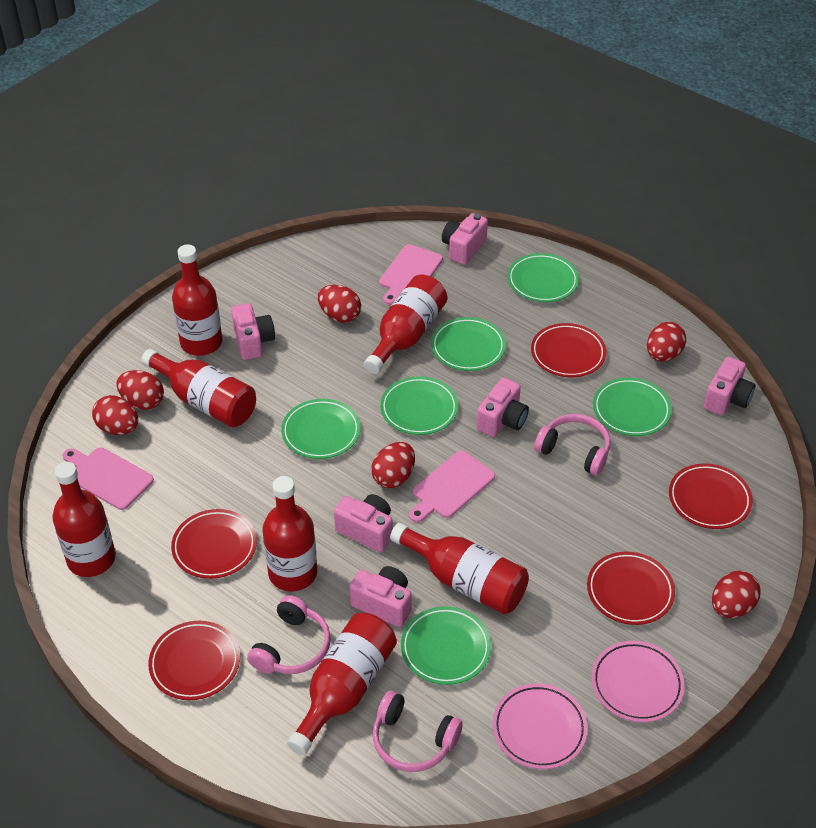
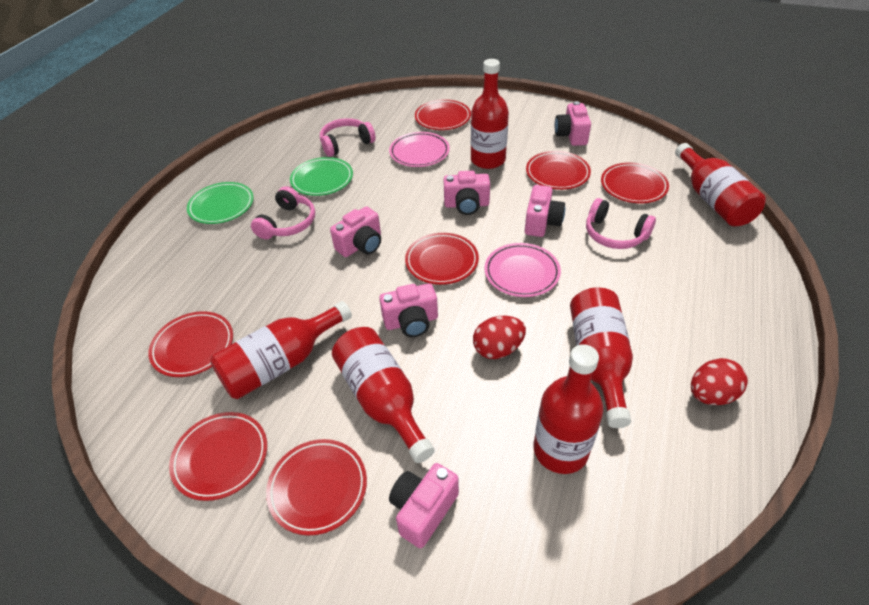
green plate: [281,399,360,459] [380,376,458,435] [401,606,491,685] [431,317,506,371] [508,253,579,302] [593,378,672,436] = 6 -> [187,182,254,224] [290,157,353,196] = 2
pink cutting board: [63,447,154,510] [379,244,443,305] [409,450,495,523] = 3 -> none = 0
red bottle: [52,462,116,577] [141,349,256,427] [172,244,222,356] [263,476,317,592] [287,613,397,755] [364,275,447,374] [390,523,529,614] = 7 -> [210,301,352,399] [332,327,435,463] [471,59,509,169] [534,344,603,474] [570,287,633,428] [675,143,766,226] = 6
red egg: [92,395,138,435] [116,370,164,410] [318,285,361,322] [371,442,415,488] [647,322,686,361] [712,571,761,618] = 6 -> [473,316,526,359] [691,358,748,405] = 2
red plate: [148,621,240,700] [171,509,257,579] [531,323,606,377] [587,552,675,625] [669,463,753,529] = 5 -> [148,311,233,377] [169,412,267,501] [266,439,367,536] [405,233,479,285] [415,99,471,130] [526,151,591,190] [601,163,669,203] = 7

